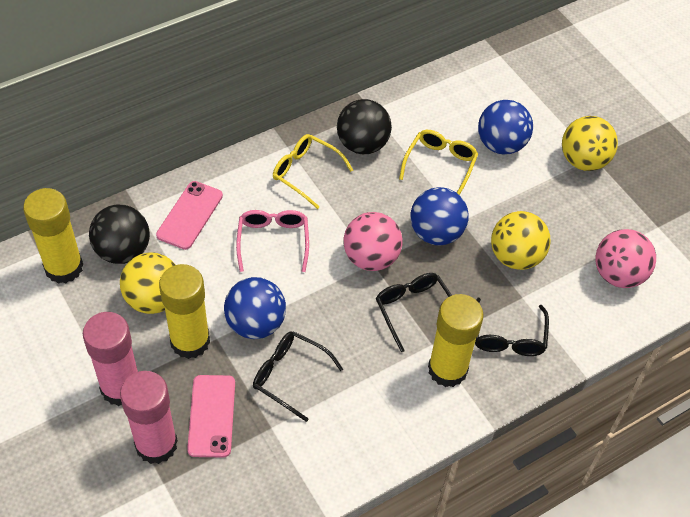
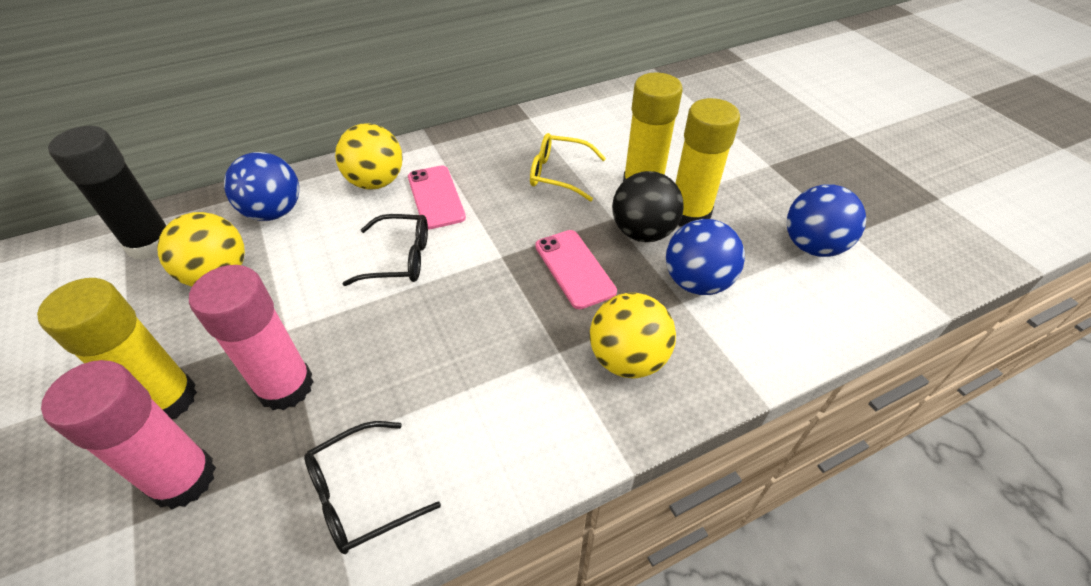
black ball: [89,205,150,264] [337,99,392,154] = 2 -> [612,171,684,242] = 1
black glasses: [253,331,343,422] [376,273,452,352] [475,298,549,356] = 3 -> [304,421,441,554] [343,214,428,286] = 2
black glue stick: none = 0 -> [48,126,167,260] = 1
pink ball: [344,212,403,271] [595,229,656,288] = 2 -> none = 0
pink glasses: [236,210,309,272] = 1 -> none = 0
yellow glasses: [273,134,353,209] [399,130,478,195] = 2 -> [530,133,606,201] = 1

